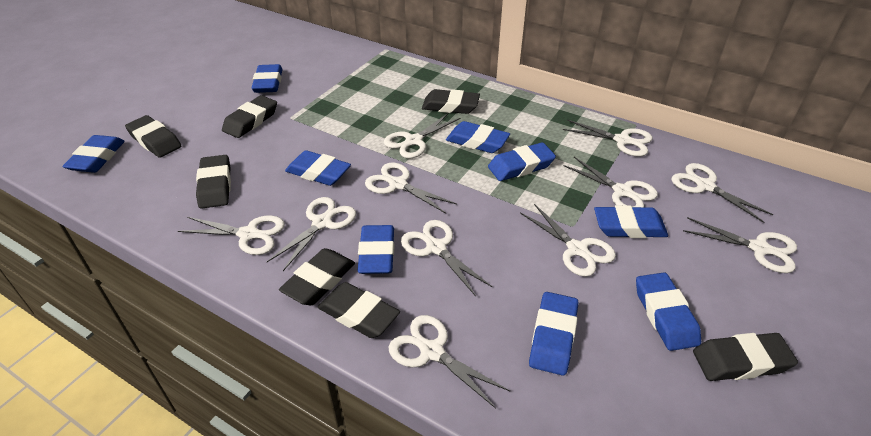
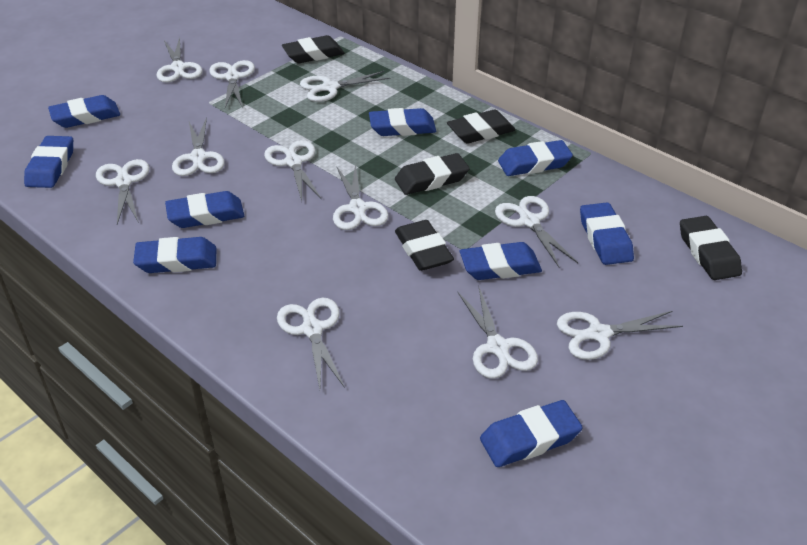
black eraser: [125,115,182,158] [196,155,231,209] [222,95,277,138] [279,248,355,305] [318,282,400,338] [422,89,480,114] [693,333,798,381] = 7 -> [282,35,344,63] [395,153,470,195] [395,220,454,271] [447,110,516,144] [680,216,742,280] = 5

